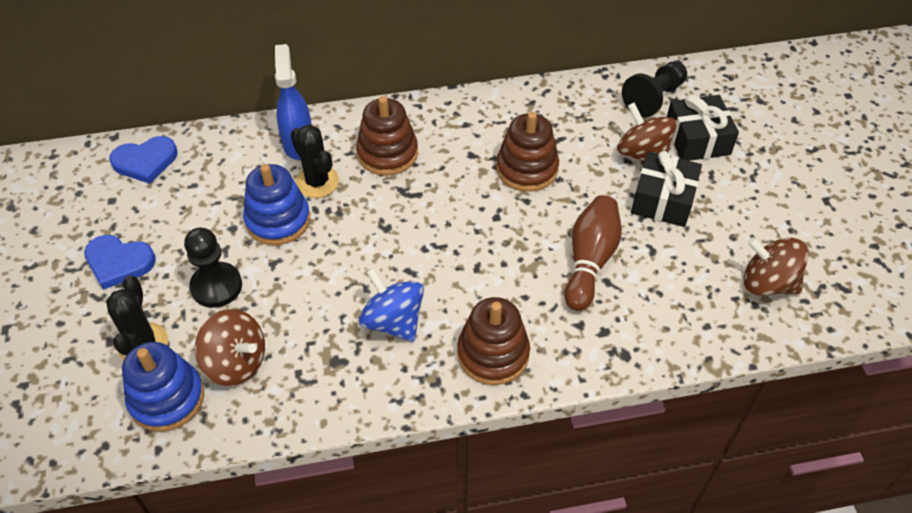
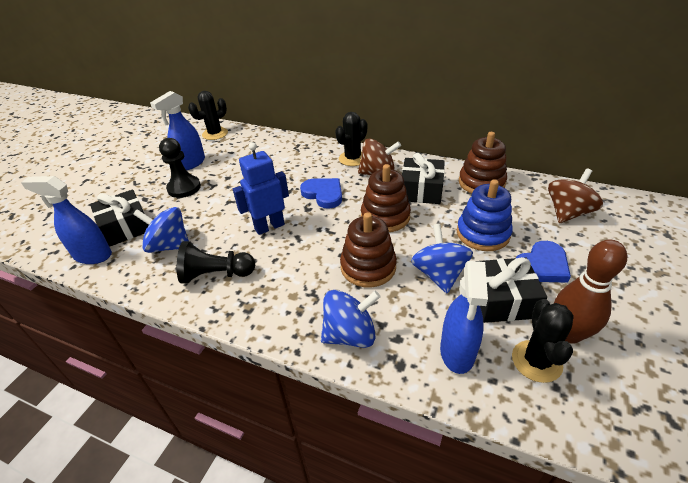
black cactus: [106,275,168,360] [290,125,339,198] = 2 -> [188,91,228,140] [335,112,367,166] [512,299,574,383] = 3
black gift: [631,151,702,227] [667,95,739,161] = 2 -> [90,190,149,247] [402,153,445,204] [477,257,547,323] = 3
blue robot: none = 0 -> [233,142,289,235] = 1
blue spinning top: [359,268,424,342] = 1 -> [133,207,189,253] [321,290,380,348] [411,224,473,293] = 3
blue spray bottle: [275,44,312,160] = 1 -> [21,176,112,264] [150,91,205,170] [440,261,488,374] = 3
blue stacking toy: [122,342,204,432] [243,164,310,245] = 2 -> [457,179,513,251] = 1
brown spinning top: [195,309,265,386] [617,102,677,162] [744,237,808,296] = 3 -> [358,138,401,175] [548,168,603,223] = 2

